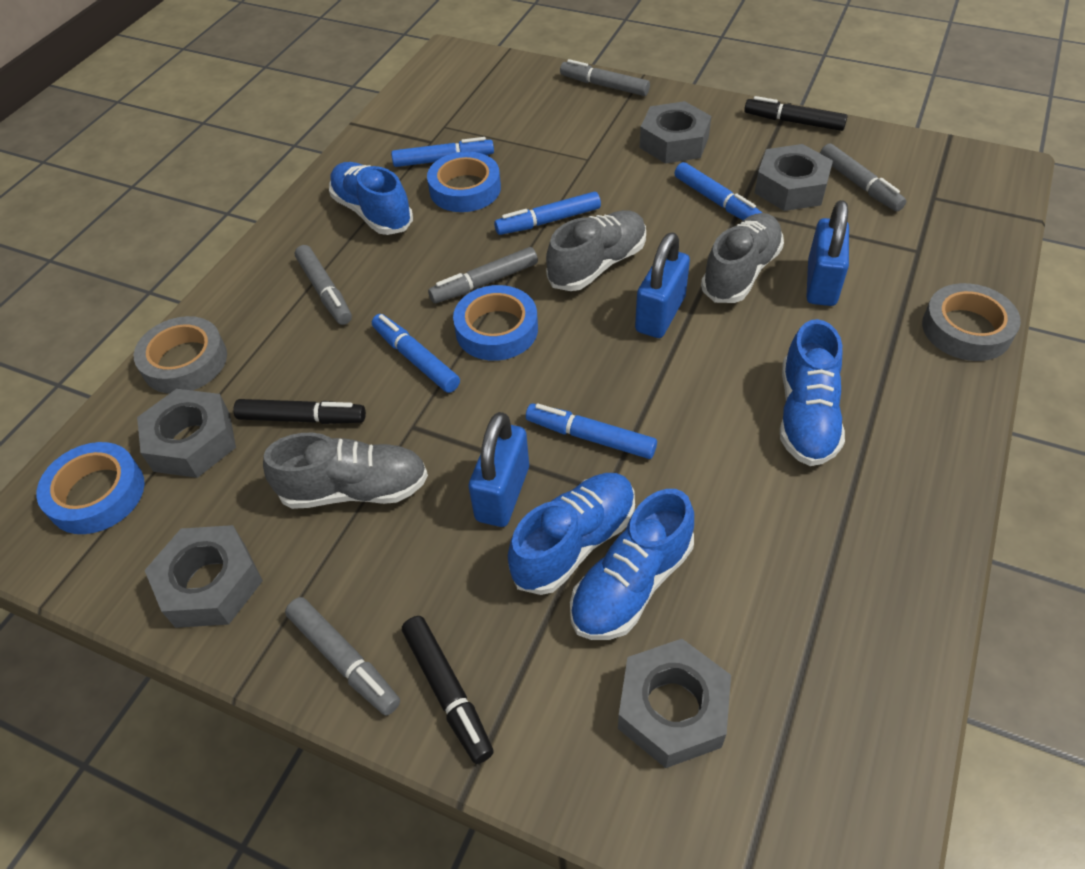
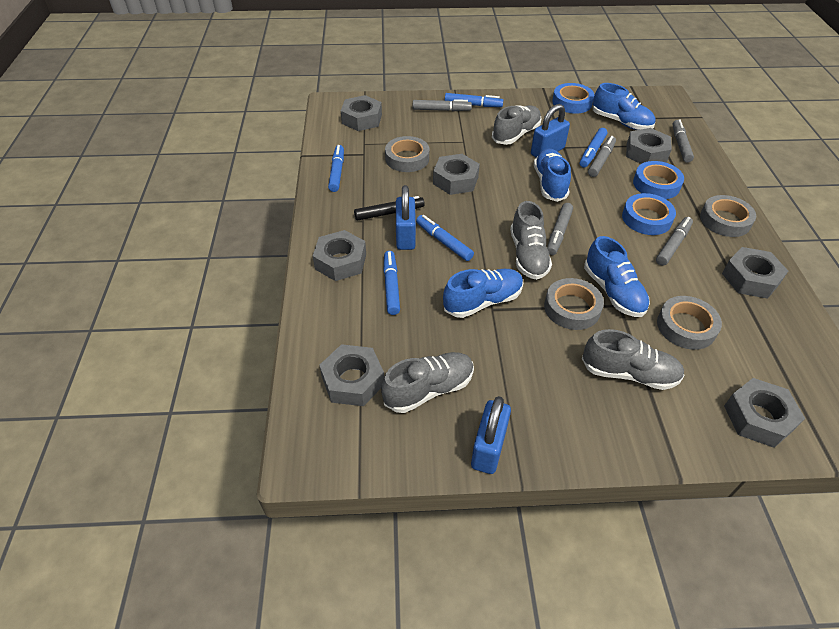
black marker: [233,399,366,424] [402,616,494,764] [744,96,848,131] = 3 -> [354,196,425,220] = 1
grey nut: [137,389,236,478] [145,525,263,628] [618,639,731,768] [640,101,711,164] [755,144,833,211] = 5 -> [313,230,366,281] [319,344,384,406] [341,95,382,131] [433,154,480,195] [626,128,672,164] [722,247,788,299] [724,378,805,448] = 7
grey shoe: [263,433,428,509] [546,210,646,291] [701,213,784,303] = 3 -> [381,352,474,413] [492,105,542,145] [510,201,552,280] [582,329,685,390] = 4
grey tape: [134,316,227,394] [922,283,1021,361] = 2 -> [385,136,429,172] [544,278,604,330] [657,296,722,350] [700,195,756,237] = 4

